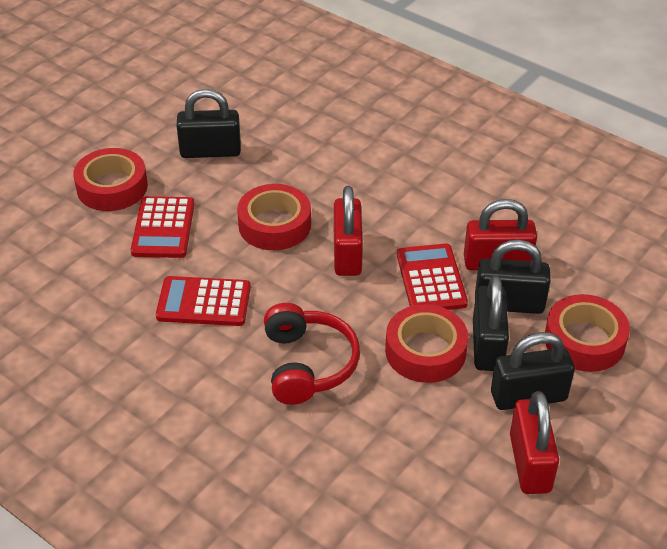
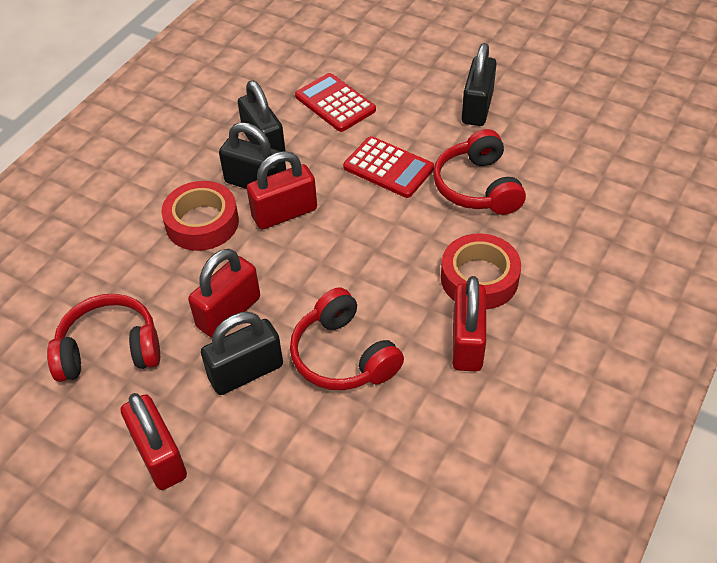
red calculator: [131,196,194,258] [156,276,251,326] [397,243,468,310] = 3 -> [295,73,376,132] [343,136,434,198] = 2
red headphones: [264,303,360,405] = 1 -> [47,294,160,382] [290,288,404,390] [433,129,526,215] = 3
red padlock: [334,186,363,276] [464,199,537,271] [510,391,559,494] = 3 -> [121,393,187,490] [188,249,260,338] [247,151,317,229] [452,276,486,371] = 4
red tape: [73,148,148,211] [237,184,311,250] [385,304,468,383] [545,294,630,372] = 4 -> [161,181,239,251] [441,233,521,309] = 2

